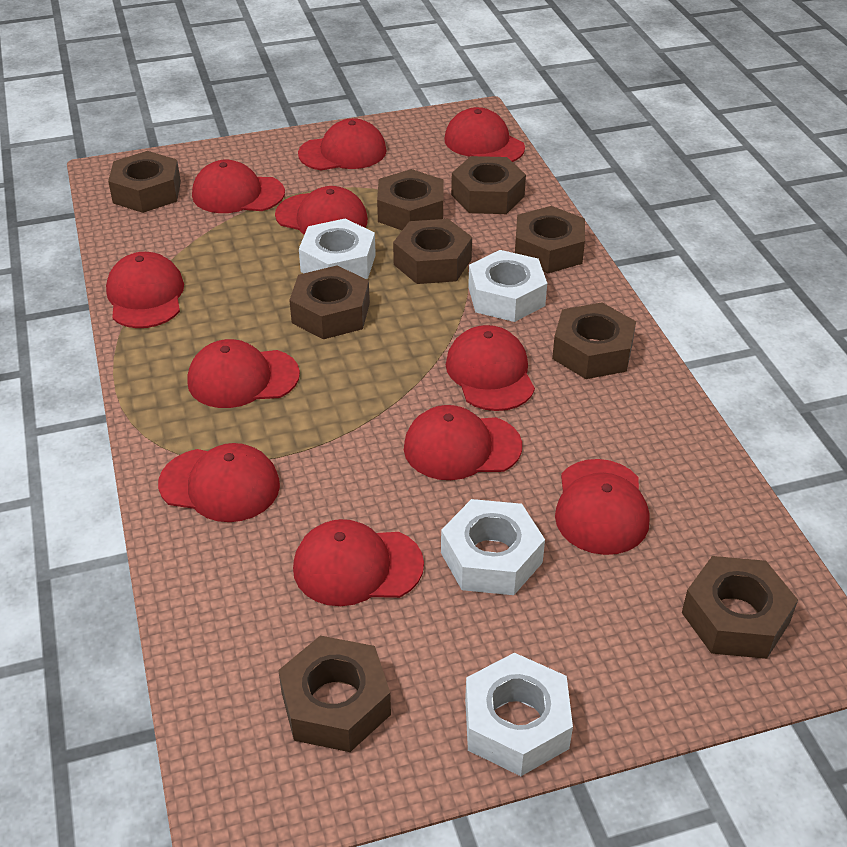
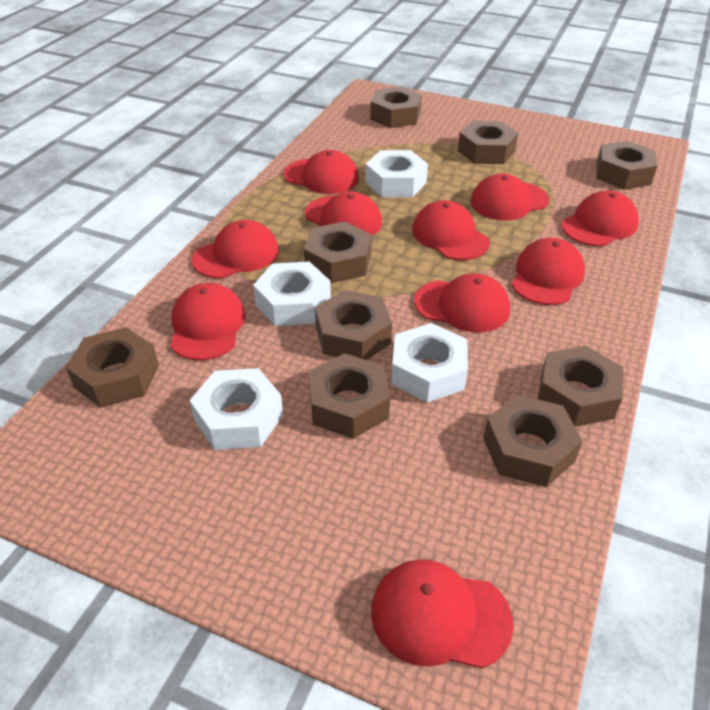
red cap: [106,252,184,328] [158,443,280,522] [187,339,300,408] [192,160,285,213] [275,186,368,235] [293,519,424,606] [298,118,386,170] [404,405,522,480] [444,107,525,162] [446,325,535,411] [555,459,649,555] = 11 -> [170,283,245,361] [192,220,279,279] [284,150,359,194] [305,192,382,236] [371,559,514,668] [412,200,490,260] [414,273,510,333] [471,174,549,220] [511,238,585,305] [561,191,639,246] = 10

